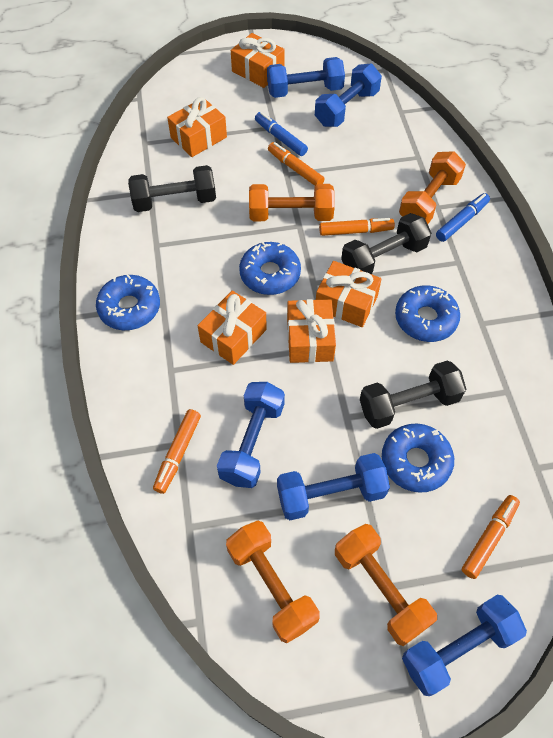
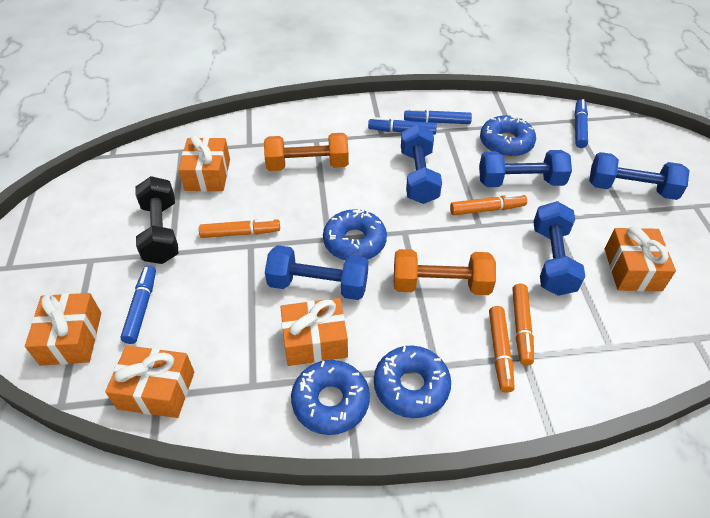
black dumbbell: [128,165,216,212] [341,213,431,274] [360,360,466,429] = 3 -> [135,176,178,264] = 1
blue marker: [255,112,308,156] [436,193,490,242] = 2 -> [120,265,156,344] [368,117,437,135] [404,109,472,124] [574,99,588,148] = 4
orange dumbbell: [226,521,320,643] [249,184,335,221] [335,524,437,646] [399,151,466,224] = 4 -> [264,133,349,171] [394,249,496,295] = 2

